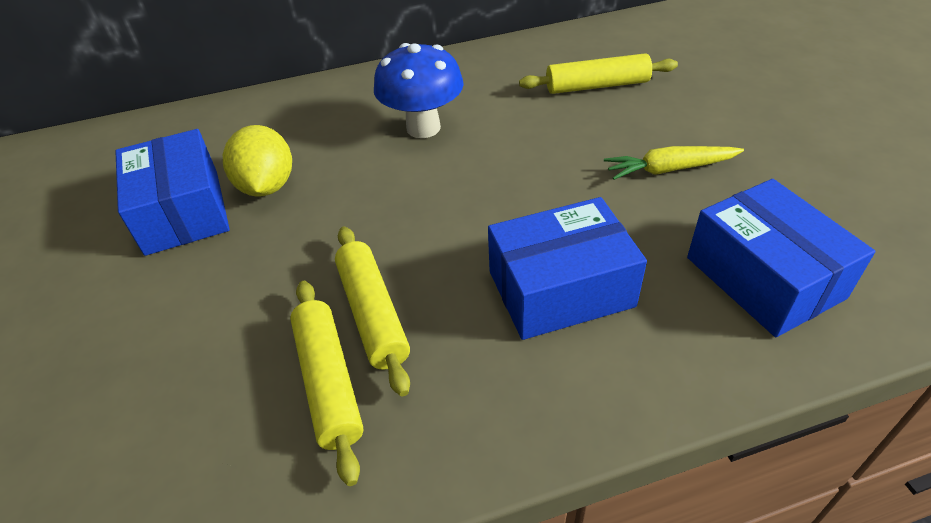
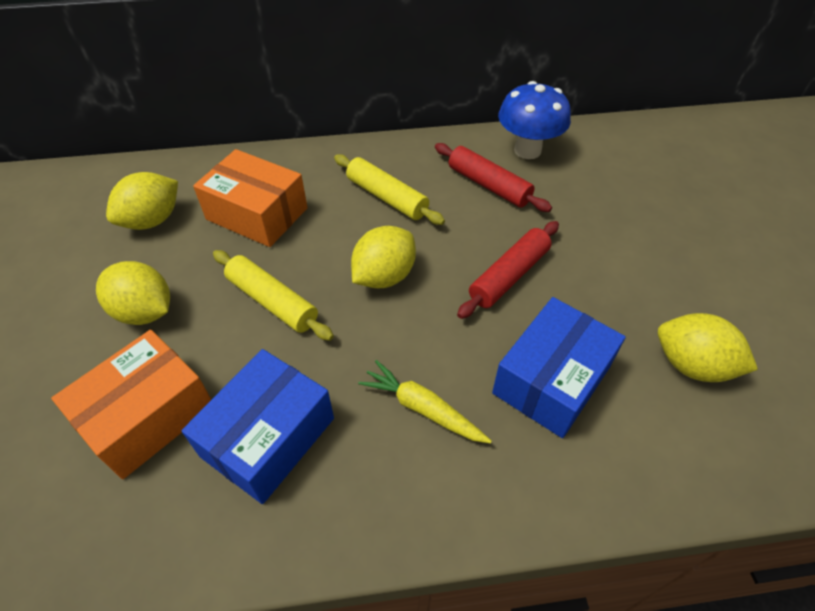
blue box: [115,129,230,256] [488,197,647,340] [687,179,875,337] = 3 -> [182,349,334,504] [492,297,626,438] = 2
orange box: none = 0 -> [51,330,212,479] [193,149,308,247] = 2
red rolling pin: none = 0 -> [435,143,552,212] [457,221,559,319] = 2
yellow lemon: [223,125,292,197] = 1 -> [96,261,170,325] [106,172,178,230] [351,226,416,288] [658,313,758,382] = 4
yellow rolling pin: [290,281,363,486] [335,226,410,396] [519,53,678,94] = 3 -> [213,250,334,341] [334,154,445,225] = 2

